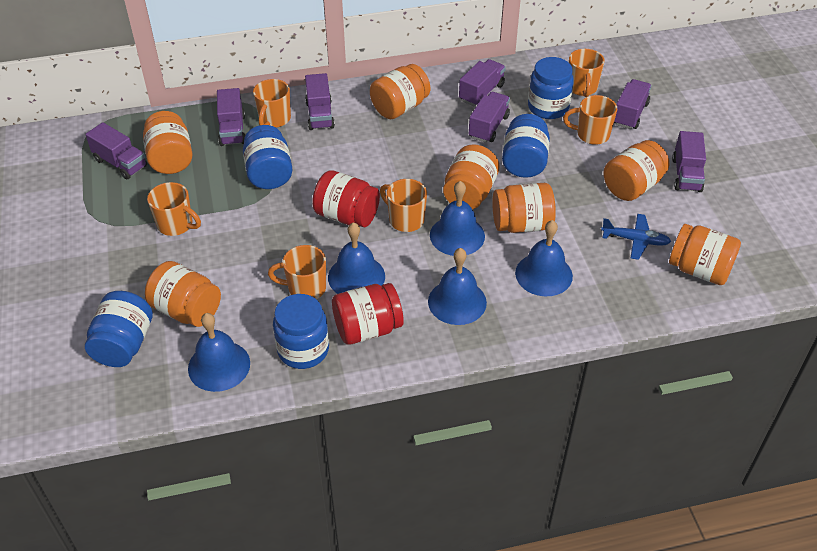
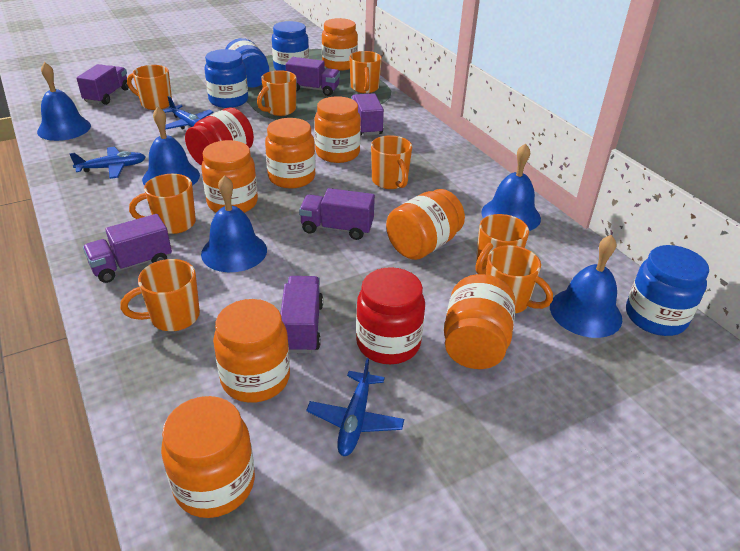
blue jar: [85,291,153,367] [243,125,293,189] [273,294,329,369] [502,114,550,178] [528,57,574,119] = 5 -> [205,49,248,108] [225,38,269,88] [272,21,309,71] [626,245,709,336] = 4
blue plane: [601,214,671,260] = 1 -> [69,147,146,179] [163,96,214,129] [306,358,404,456] = 3
orange jar: [143,111,193,174] [145,261,221,327] [370,64,430,119] [443,144,500,210] [492,183,556,233] [603,140,669,201] [669,224,741,285] = 7 -> [161,396,255,518] [201,140,258,213] [213,299,290,403] [265,118,316,188] [315,96,361,163] [322,18,358,71] [386,189,465,260] [444,274,516,369] = 8
orange mug: [147,182,201,236] [253,79,291,128] [268,245,326,299] [380,179,427,232] [563,95,617,145] [569,49,605,97] = 6 -> [120,259,200,331] [127,65,172,110] [129,174,196,234] [257,70,297,116] [349,51,382,93] [371,135,412,189] [476,214,529,274] [486,245,553,313] = 8
purple truck: [85,122,147,179] [217,88,246,146] [305,73,335,130] [459,59,506,106] [469,92,510,143] [614,79,652,129] [672,131,706,192] = 7 -> [77,64,129,105] [83,214,172,283] [280,276,323,353] [286,57,340,96] [299,188,375,240] [351,93,384,136] = 6

